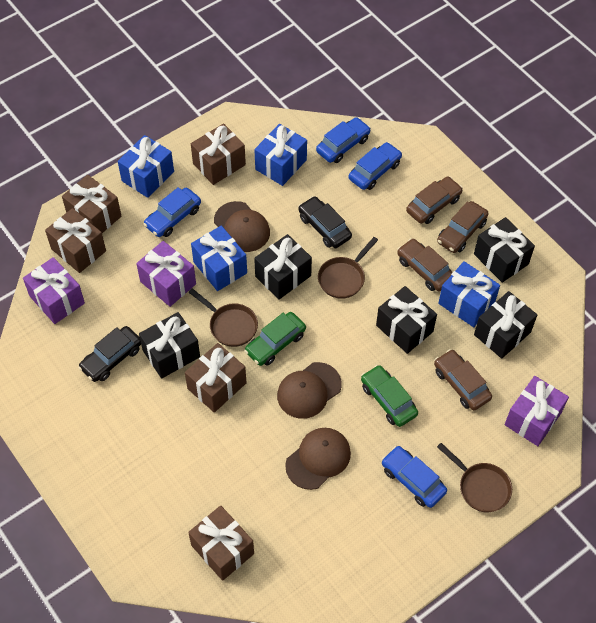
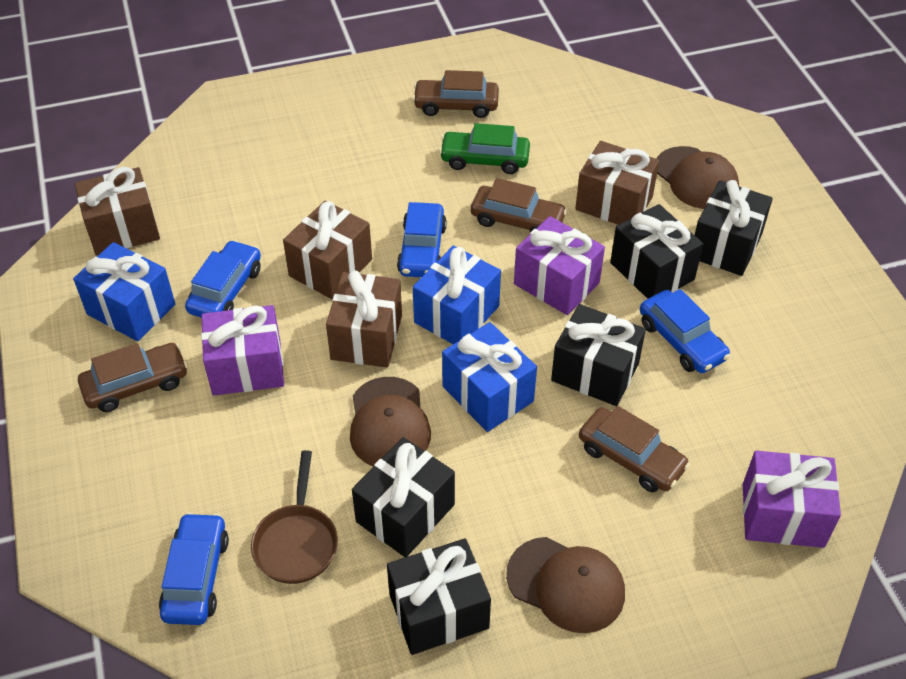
black car: [78,326,141,382] [298,196,352,248] = 2 -> none = 0
blue gift: [118,135,174,198] [191,226,247,291] [254,124,307,186] [438,261,500,327] = 4 -> [73,242,175,341] [413,246,501,344] [442,322,537,432] = 3
brown gift: [45,208,106,273] [62,175,121,233] [185,343,247,413] [188,505,254,581] [191,123,246,185] = 5 -> [75,167,160,256] [283,201,372,299] [326,270,402,368] [575,141,659,225] = 4
brown pan: [188,288,258,347] [318,237,378,299] [437,443,512,512] = 3 -> [251,450,338,584] = 1
green car: [244,312,306,366] [361,365,418,427] = 2 -> [439,123,530,174] = 1

